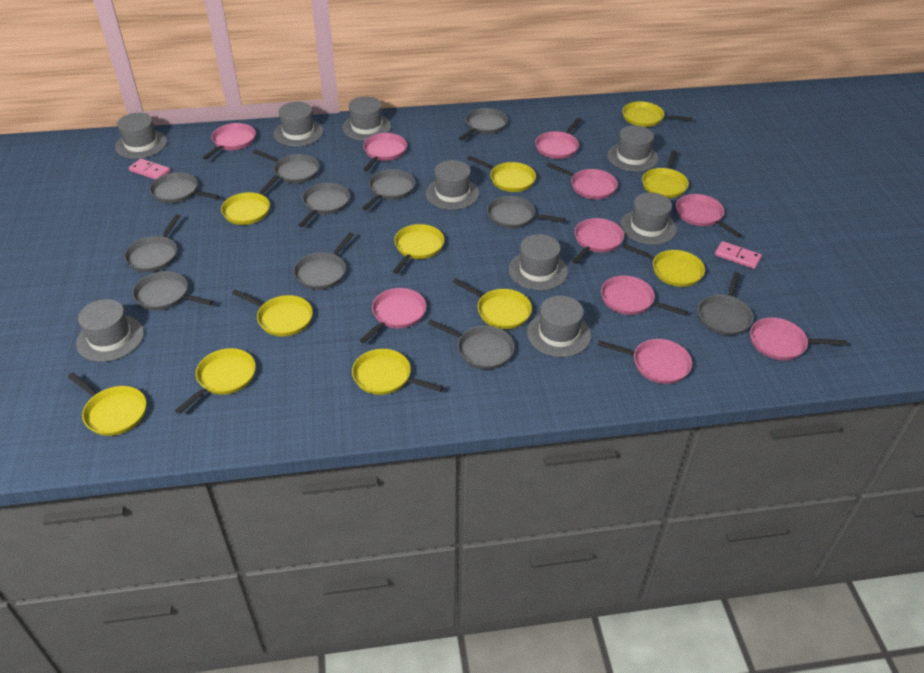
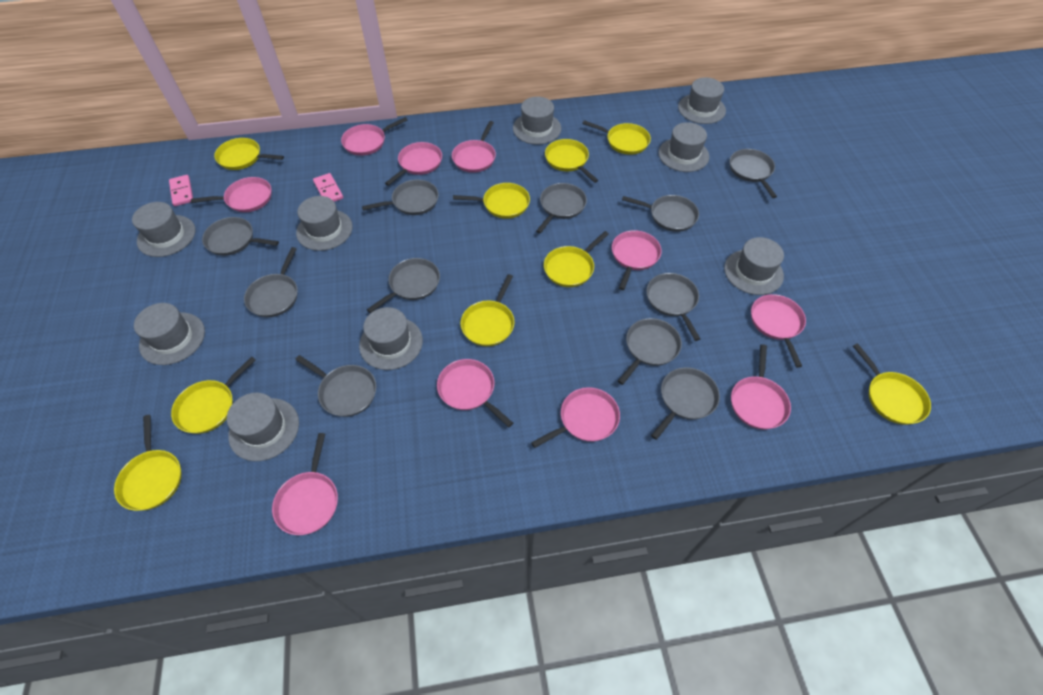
yellow pan: [68,373,146,436] [175,348,256,414] [221,175,279,225] [232,289,313,337] [352,349,443,395] [392,224,445,274] [453,278,532,329] [467,156,536,192] [622,101,692,127] [623,244,705,287] [642,150,689,198] = 11 -> [114,415,182,511] [171,356,256,434] [214,138,284,170] [453,183,530,219] [461,274,514,346] [544,231,609,287] [545,139,598,183] [582,120,651,155] [853,343,931,425] = 9

